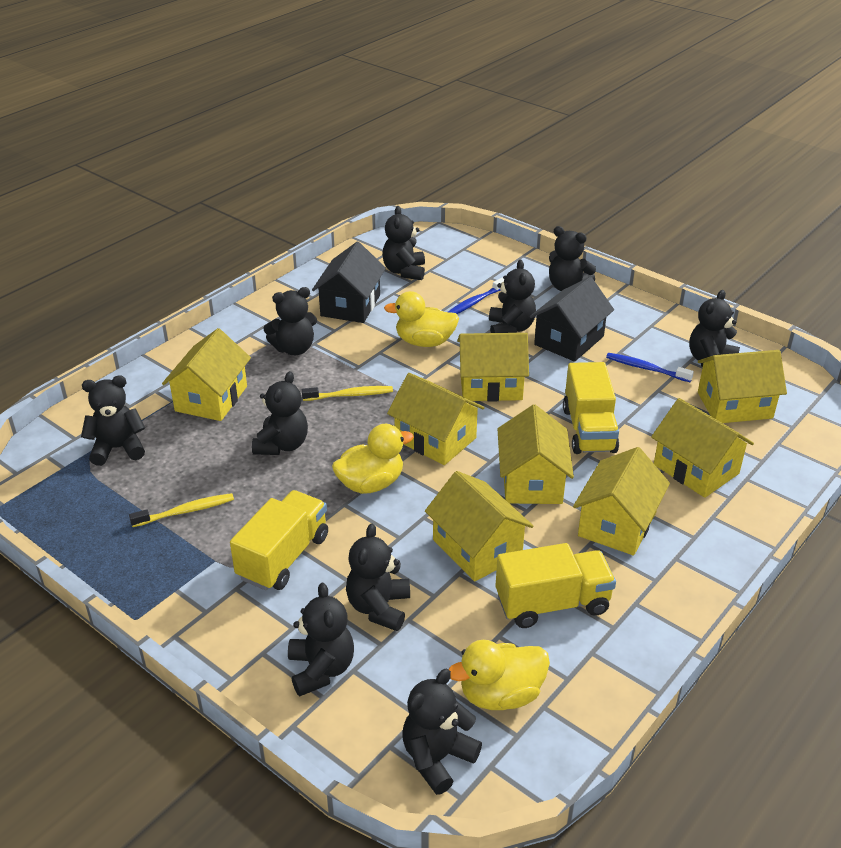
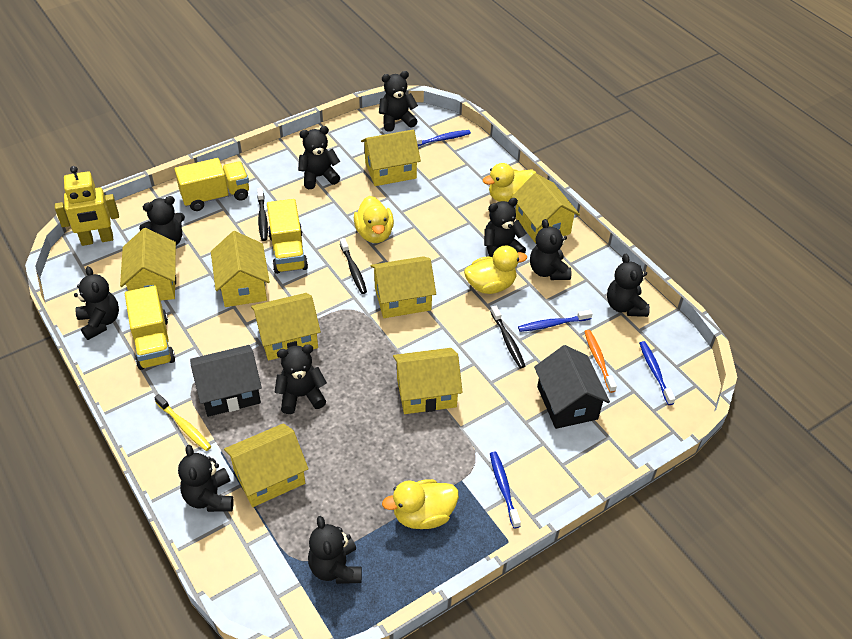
black toothbrush: none = 0 -> [257,188,268,241] [340,238,367,294] [491,306,525,368] = 3
blue toothbrush: [448,277,504,314] [606,353,694,382] = 2 -> [416,130,471,146] [490,452,521,528] [518,310,593,332] [639,341,675,405] = 4
orange toothbrush: none = 0 -> [584,330,617,393] = 1
yellow duck: [332,424,414,494] [384,291,459,347] [448,640,550,710] = 3 -> [354,196,394,243] [382,479,459,529] [464,246,527,294] [483,163,536,202] = 4
yellow robot: none = 0 -> [55,166,119,246] = 1
yellow toothbrush: [129,493,234,527] [302,386,393,401] = 2 -> [154,394,212,451] = 1

